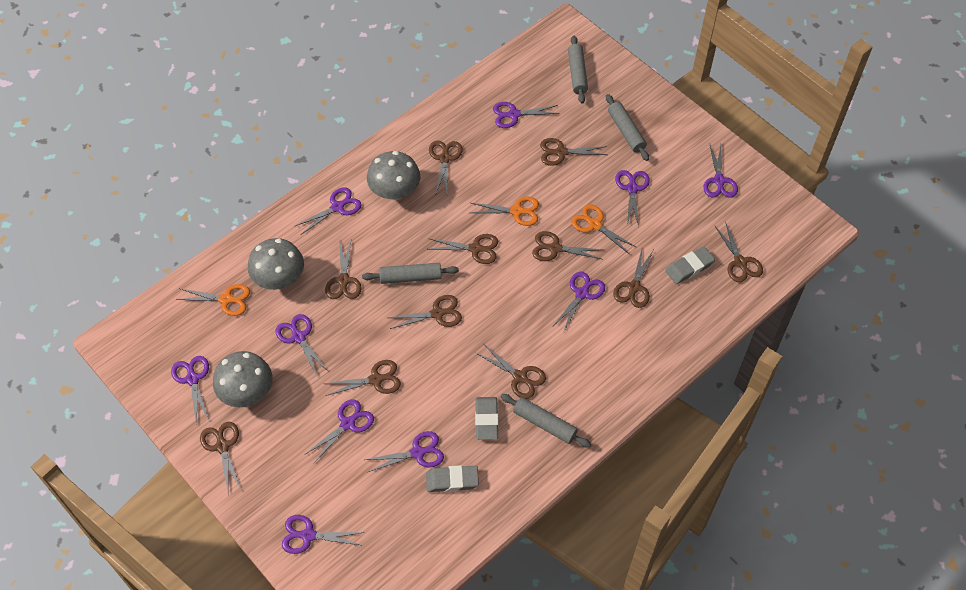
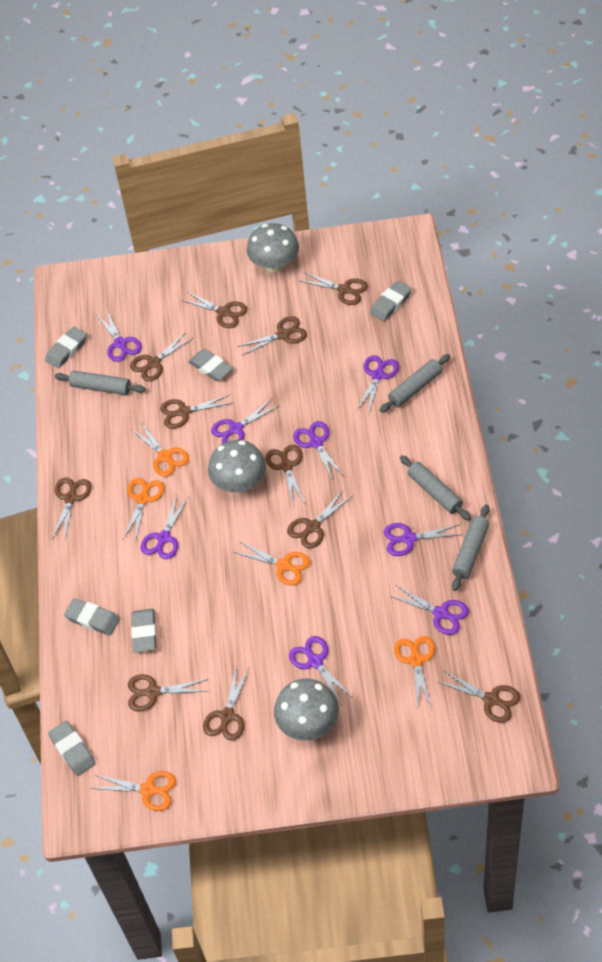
grey eraser: [426,465,479,492] [475,397,499,440] [665,246,715,284] = 3 -> [45,327,87,368] [48,721,96,776] [64,598,120,635] [131,609,156,653] [188,349,233,381] [370,281,412,321] = 6
orange scissors: [176,284,250,316] [471,197,539,226] [571,205,636,254] = 3 -> [91,771,176,811] [123,478,165,543] [131,423,189,476] [234,541,310,585] [394,636,435,711] = 5
purple scissors: [171,356,210,425] [275,314,329,376] [282,515,364,554] [295,187,361,235] [304,399,374,463] [365,431,444,472] [493,102,560,128] [552,272,605,333] [615,170,650,226] [703,143,738,198] = 10 -> [97,309,142,362] [141,495,188,559] [211,399,280,444] [289,636,353,704] [293,421,344,481] [357,355,399,411] [384,523,460,556] [390,585,469,635] = 8

